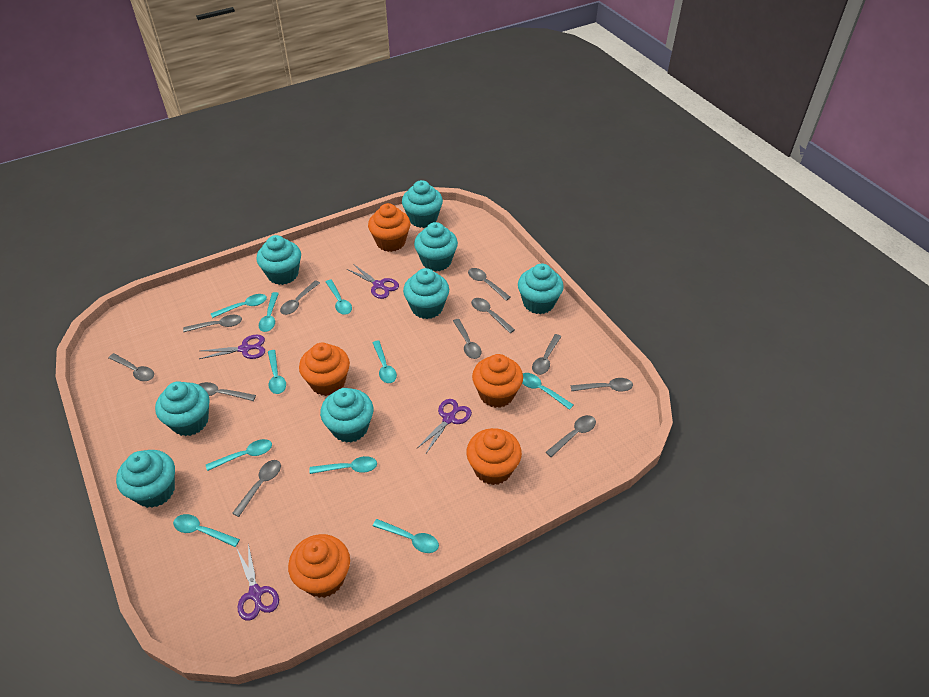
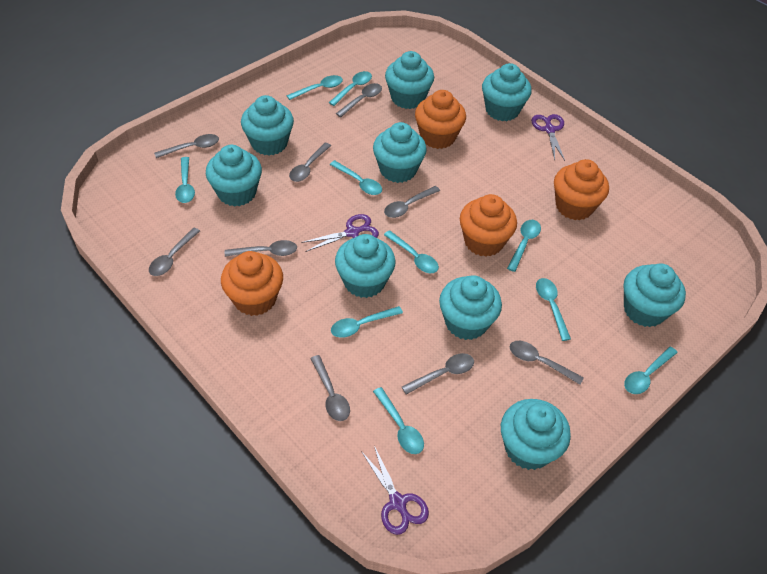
grey spoon: [108,353,154,381] [183,315,242,332] [198,382,256,401] [232,460,281,517] [280,280,320,315] [453,319,482,359] [468,268,511,301] [471,298,515,333] [532,334,561,375] [546,415,596,457] [571,378,633,392] = 11 -> [149,228,200,276] [154,134,219,158] [225,240,297,257] [289,143,331,182] [310,355,350,421] [336,83,382,117] [384,186,440,218] [402,353,474,395] [510,341,584,385] = 9
orange cupcake: [288,534,350,598] [299,343,350,396] [368,203,410,252] [466,428,522,485] [472,354,523,408] = 5 -> [221,251,283,316] [415,90,466,149] [460,194,517,257] [554,159,609,220] = 4
purple scissors: [199,335,265,359] [237,543,279,621] [347,264,399,299] [416,399,472,453] = 4 -> [301,214,379,252] [361,446,429,535] [531,114,565,161] = 3
turquoise cupcake: [116,450,175,508] [155,381,209,436] [257,235,301,285] [320,388,373,443] [402,180,443,228] [403,268,449,319] [414,222,458,271] [518,264,564,314] = 8 -> [206,145,262,207] [241,95,294,156] [335,234,396,298] [373,122,427,183] [385,51,434,109] [439,275,502,340] [482,63,532,121] [501,399,571,470] [624,263,686,327] = 9

